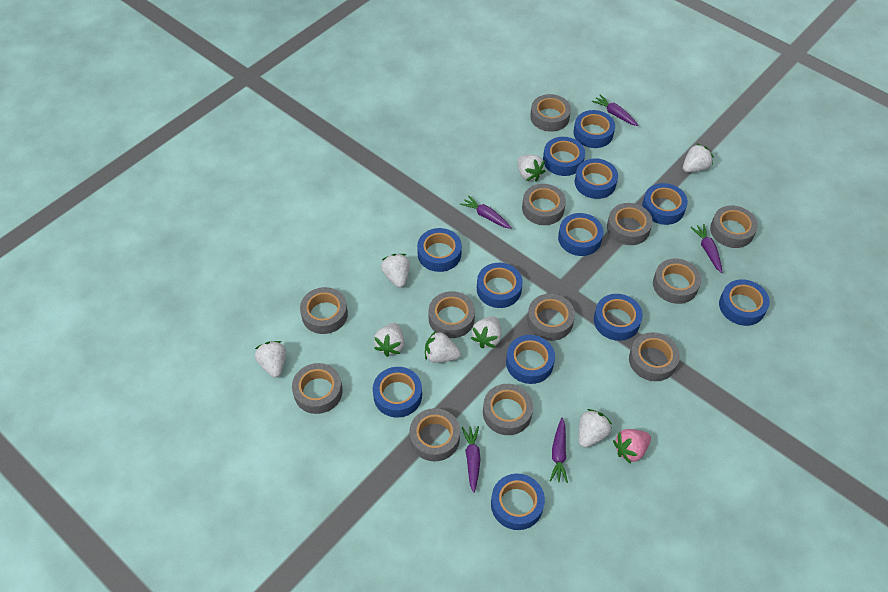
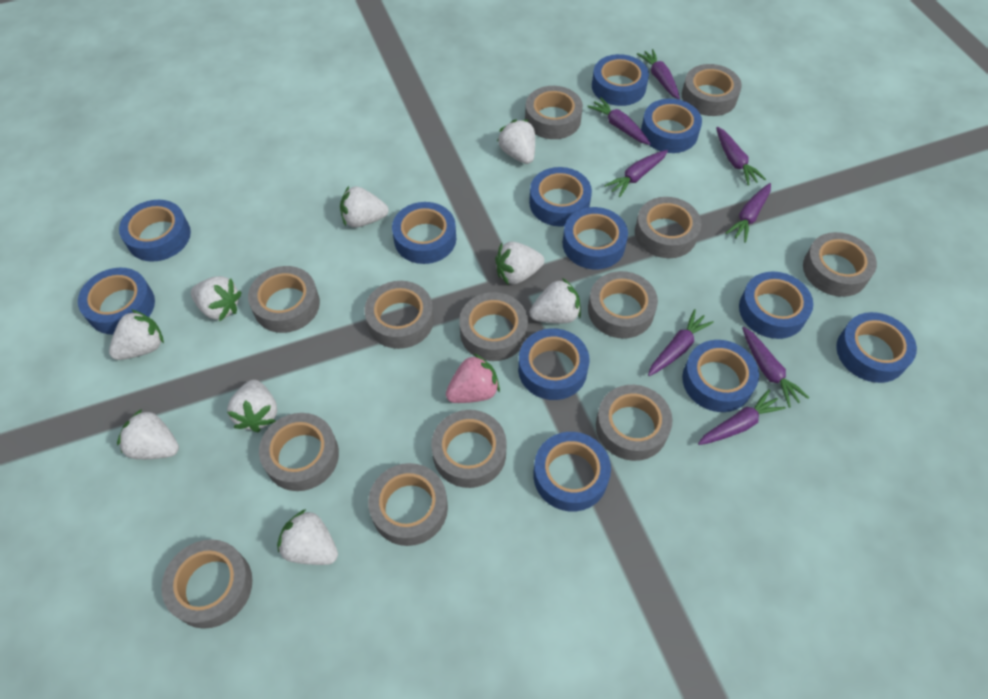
grey tape: [292,363,343,414] [300,287,348,334] [409,408,460,461] [428,291,475,338] [483,384,533,435] [522,184,566,225] [527,294,575,341] [530,94,571,132] [607,203,653,245] [629,332,680,381] [653,259,701,304] [710,205,758,248] = 12 -> [161,539,253,629] [248,266,320,333] [259,413,339,491] [365,281,434,349] [368,463,448,546] [431,410,507,488] [459,292,528,361] [525,86,583,139] [588,271,658,339] [596,385,673,461] [635,197,701,258] [682,64,742,116] [803,232,877,297] = 13
purple carrot: [460,195,512,229] [462,426,481,493] [550,418,568,483] [592,95,638,126] [691,224,722,273] = 5 -> [587,97,651,145] [604,150,668,197] [637,49,680,99] [648,309,714,376] [698,389,786,445] [716,127,766,185] [726,183,771,243] [742,327,809,408] = 8
white strawberry: [255,341,286,378] [374,323,404,357] [381,254,410,288] [425,331,461,363] [471,316,501,348] [518,155,546,182] [579,409,612,448] [683,144,714,172] = 8 -> [109,310,164,360] [117,409,179,459] [191,276,242,321] [227,380,277,432] [277,509,338,565] [340,186,389,228] [495,242,544,285] [497,119,535,164] [530,278,581,323] = 9

